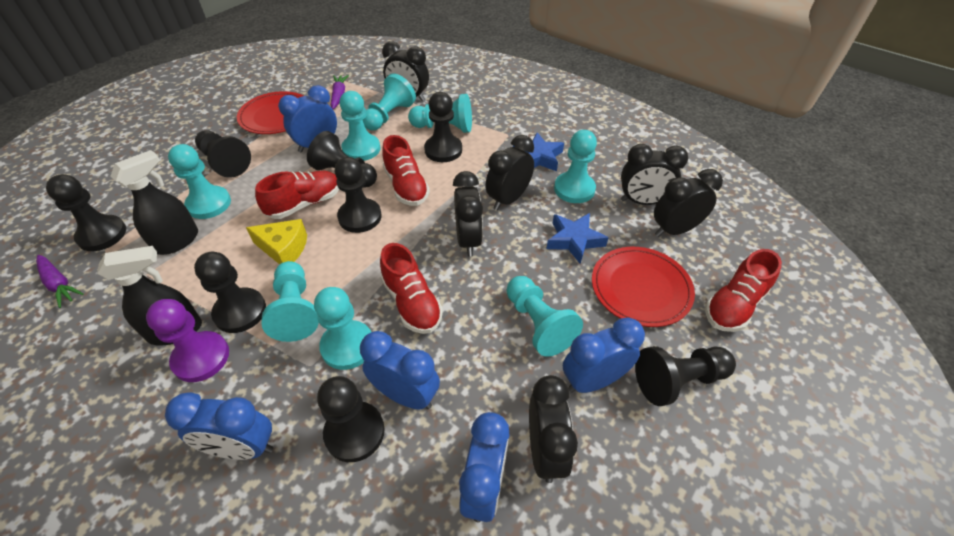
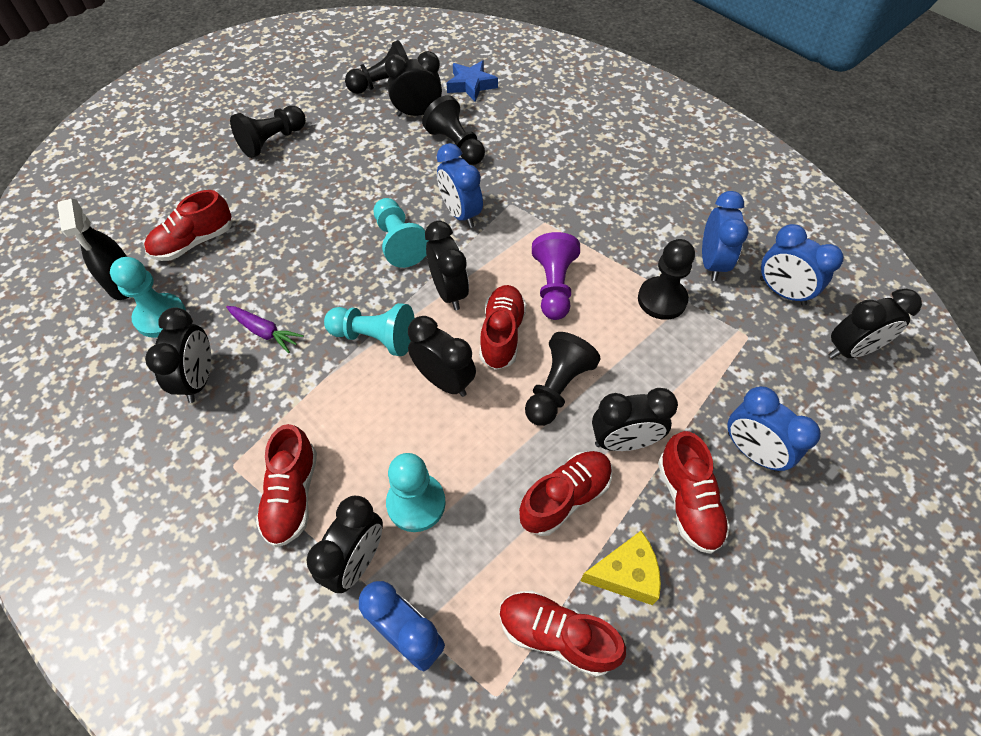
black clock: [382,41,429,101] [453,171,483,257] [485,135,534,210] [529,375,578,483] [621,144,688,205] [654,169,723,237] = 6 -> [145,307,211,403] [306,496,383,593] [385,51,442,116] [408,316,476,397] [425,221,469,310] [592,388,678,451] [828,289,922,359] = 7
black pawn: [46,174,126,251] [194,252,266,333] [195,130,251,178] [307,131,377,188] [317,376,385,462] [335,157,382,233] [424,92,462,162] [635,346,736,406] = 8 -> [230,106,306,158] [345,40,409,94] [422,95,485,165] [525,332,601,426] [638,239,695,320] = 5
black spray bottle: [97,246,202,346] [110,150,198,255] = 2 -> [57,199,129,300] = 1
blue star: [513,132,564,171] [547,213,609,264] = 2 -> [447,60,498,102] = 1
purple carrot: [36,255,84,308] [331,75,349,109] = 2 -> [226,306,304,353] = 1
red plate: [237,91,304,134] [592,247,695,327] = 2 -> none = 0
red shoe: [255,171,339,219] [380,243,443,334] [382,135,430,206] [705,249,782,332] = 4 -> [144,190,232,261] [256,424,317,547] [479,285,526,370] [499,590,626,677] [519,451,612,536] [658,431,730,554] = 6
turquoise pawn: [168,144,231,219] [261,261,319,342] [314,287,371,370] [340,91,380,161] [363,73,416,131] [408,94,472,133] [506,276,583,357] [554,130,597,203] = 8 -> [110,257,186,338] [324,303,414,356] [374,198,429,268] [386,453,446,532] = 4

